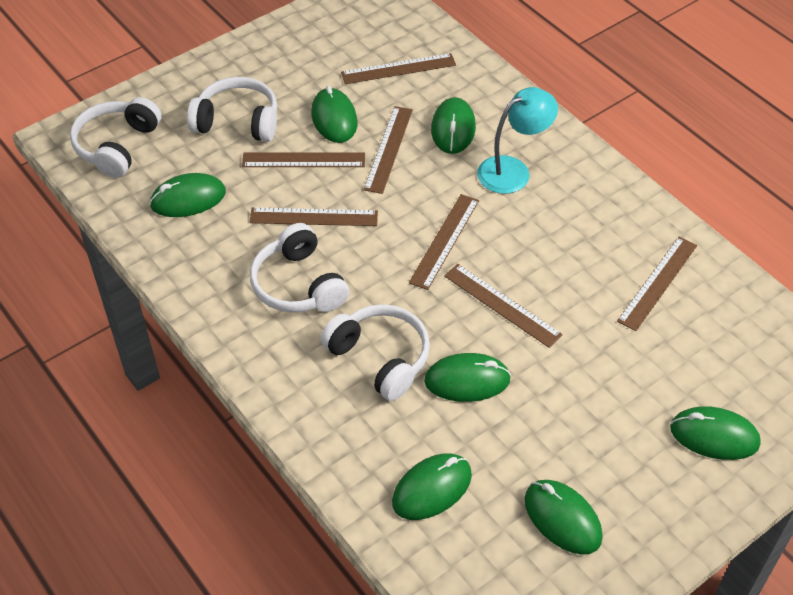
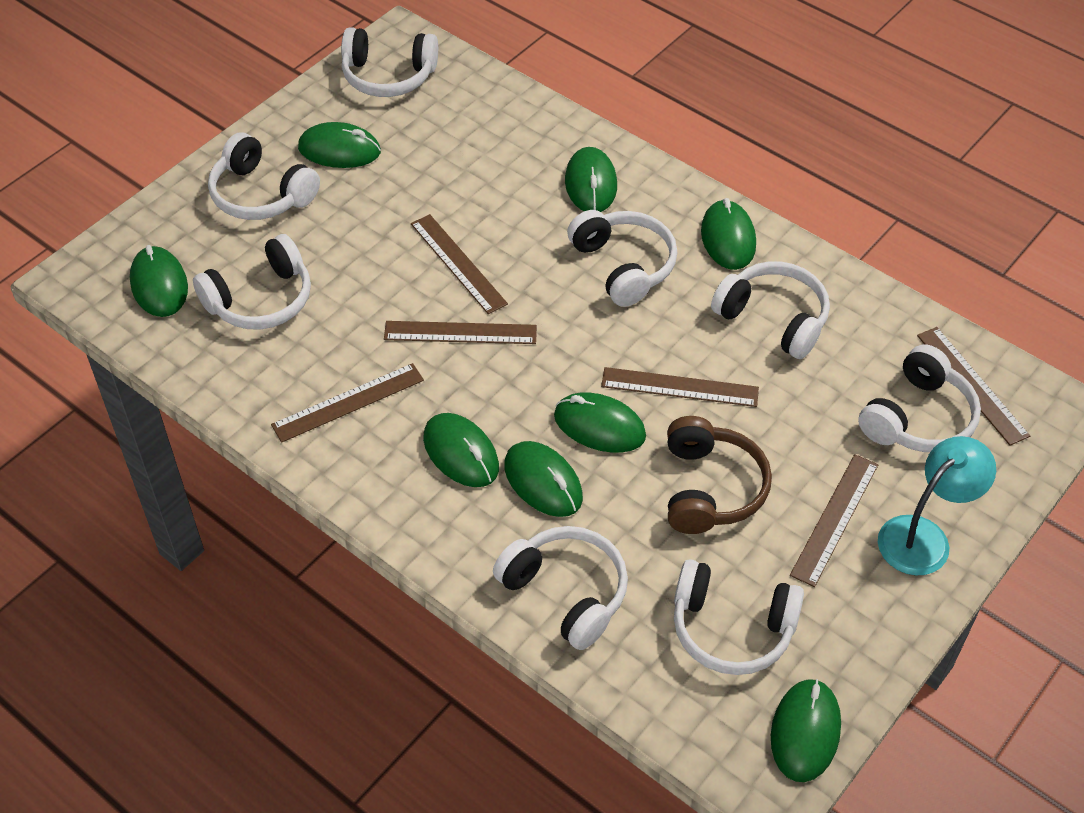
brown headphones: none = 0 -> [667,416,772,534] = 1
brown ruler: [242,153,365,167] [250,207,378,226] [341,53,456,84] [364,106,413,194] [409,194,479,290] [444,264,563,348] [617,237,697,331] = 7 -> [271,363,424,443] [384,321,537,344] [411,214,508,314] [601,367,759,407] [790,454,878,587] [917,327,1030,446] = 6
green mouse: [149,173,226,217] [311,86,357,143] [392,453,472,520] [424,353,511,402] [431,97,476,154] [524,480,603,555] [670,406,761,460] = 7 -> [130,245,188,317] [298,122,381,168] [423,413,499,487] [504,441,583,517] [554,392,646,453] [565,147,617,212] [701,198,756,270] [771,679,841,782] = 8
white headphones: [70,97,162,178] [187,77,277,142] [250,223,349,313] [320,304,430,401] = 4 -> [193,234,311,330] [208,133,320,220] [341,27,438,97] [493,526,628,650] [567,210,677,307] [674,559,804,675] [711,261,830,359] [858,345,981,452] = 8

